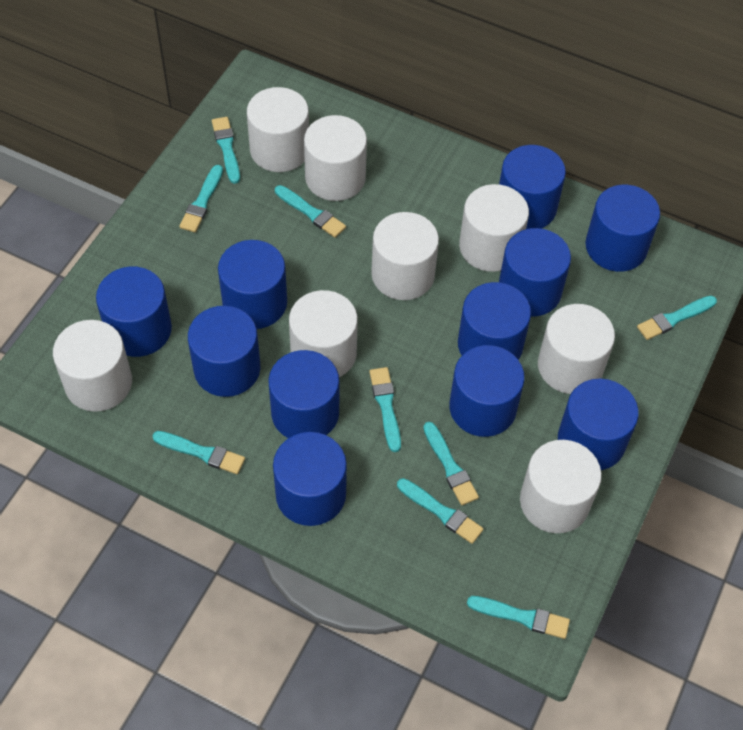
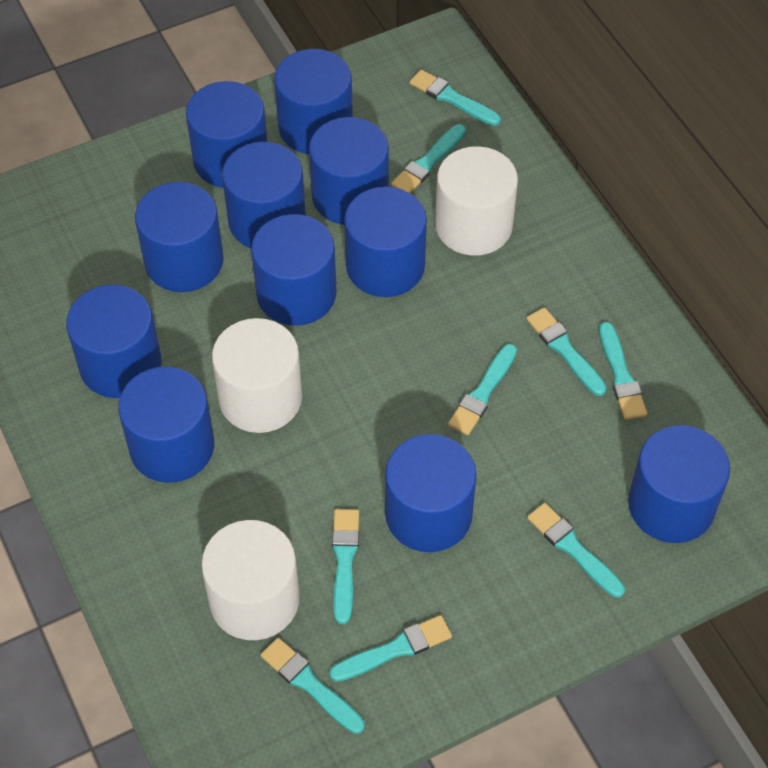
white cylinder: [53,320,132,412] [247,87,309,172] [289,290,358,377] [304,115,367,201] [371,212,439,300] [459,184,529,272] [520,440,602,533] [538,304,615,394] = 8 -> [201,520,300,640] [212,318,302,433] [435,146,518,256] = 3

